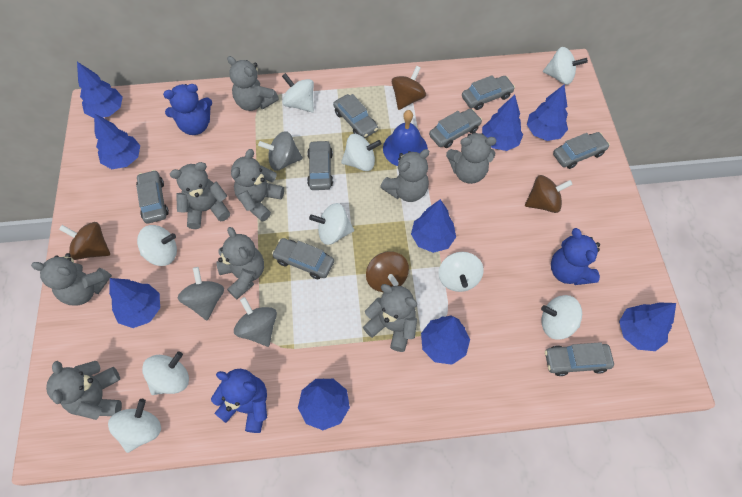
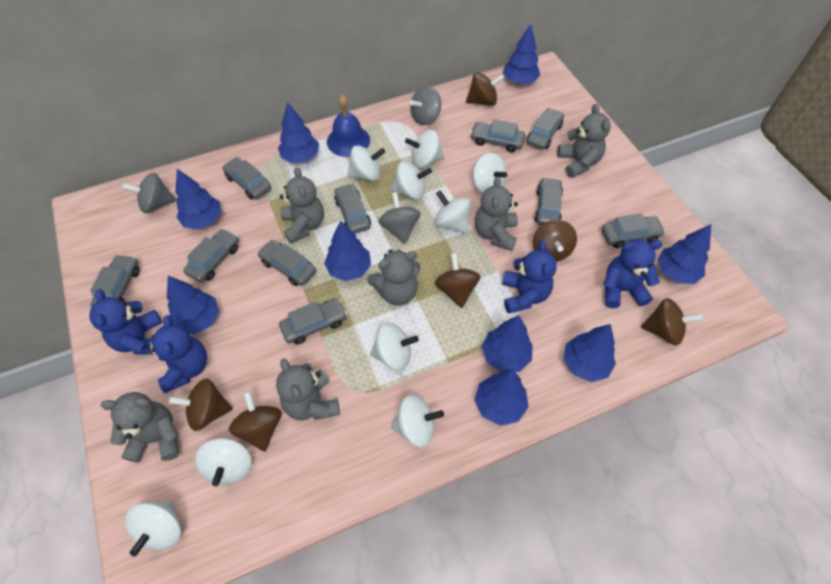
blue teddy bear: [163,84,212,135] [211,369,267,433] [551,228,600,285] = 3 -> [89,289,162,355] [146,315,207,393] [502,240,557,313] [603,239,663,308] = 4
brown spinning top: [59,222,110,260] [366,251,409,292] [392,66,426,110] [525,175,573,213] = 4 -> [169,378,233,431] [229,391,282,452] [435,253,481,308] [466,72,504,106] [533,220,577,262] [641,298,703,346] = 6
grey car: [136,170,169,224] [272,238,334,279] [307,140,333,190] [333,94,378,138] [429,109,482,148] [462,75,515,110] [545,342,614,376] [553,132,610,169] = 8 -> [90,255,140,307] [183,229,239,283] [222,157,271,199] [257,240,316,286] [279,298,347,344] [334,184,371,234] [470,119,526,153] [527,108,564,150] [534,177,563,225] [602,213,665,248] = 10
grey teddy bear: [31,253,112,306] [46,361,122,420] [170,162,230,229] [216,227,264,299] [227,56,279,111] [231,149,284,222] [363,284,417,352] [380,149,429,202] [446,132,496,184] = 9 -> [101,392,179,463] [276,359,340,420] [280,167,324,244] [367,250,420,306] [475,176,518,251] [557,104,611,178] = 6

